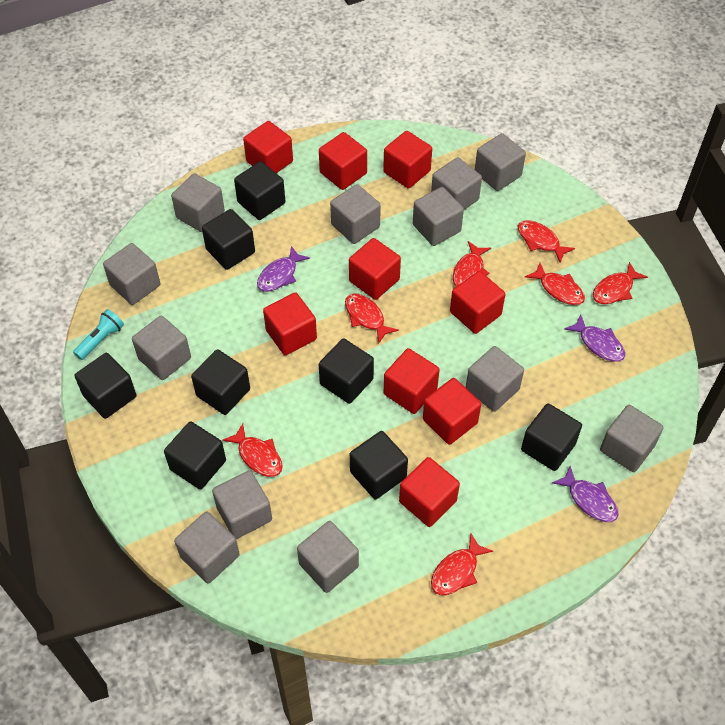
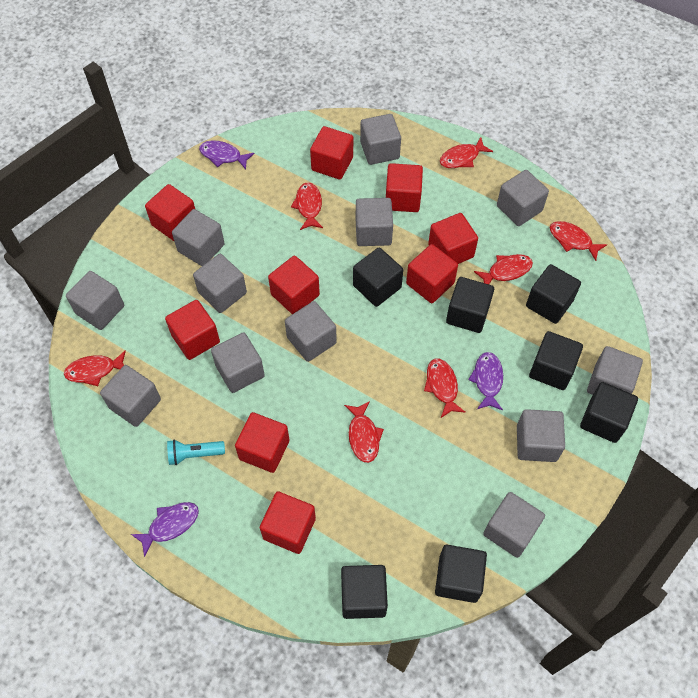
black cube: [74,353,137,419] [164,422,226,489] [191,349,250,415] [202,209,255,270] [234,161,285,220] [319,338,374,404] [350,431,408,500] [521,403,582,471] = 8 -> [341,565,388,619] [353,247,403,307] [435,545,487,603] [446,277,494,333] [526,264,581,324] [529,331,583,390] [580,382,638,443] = 7

